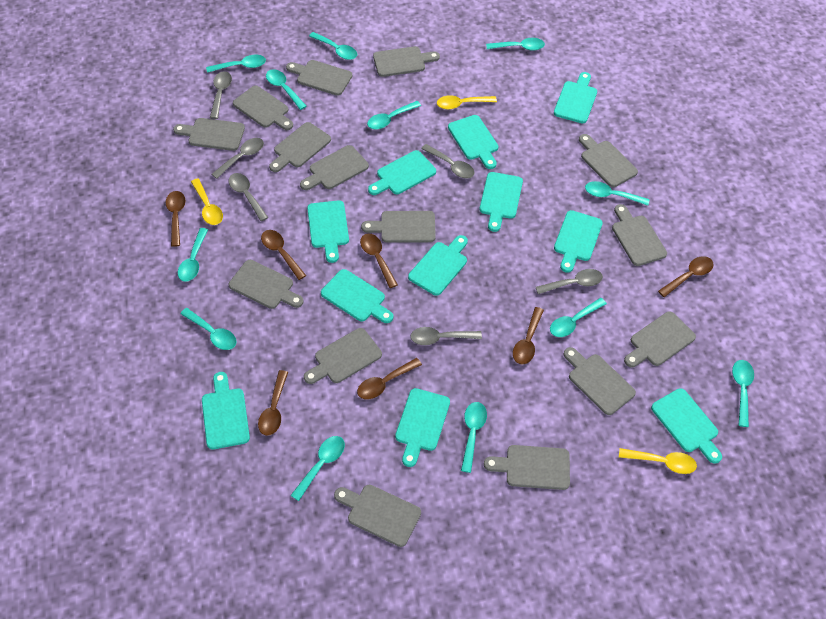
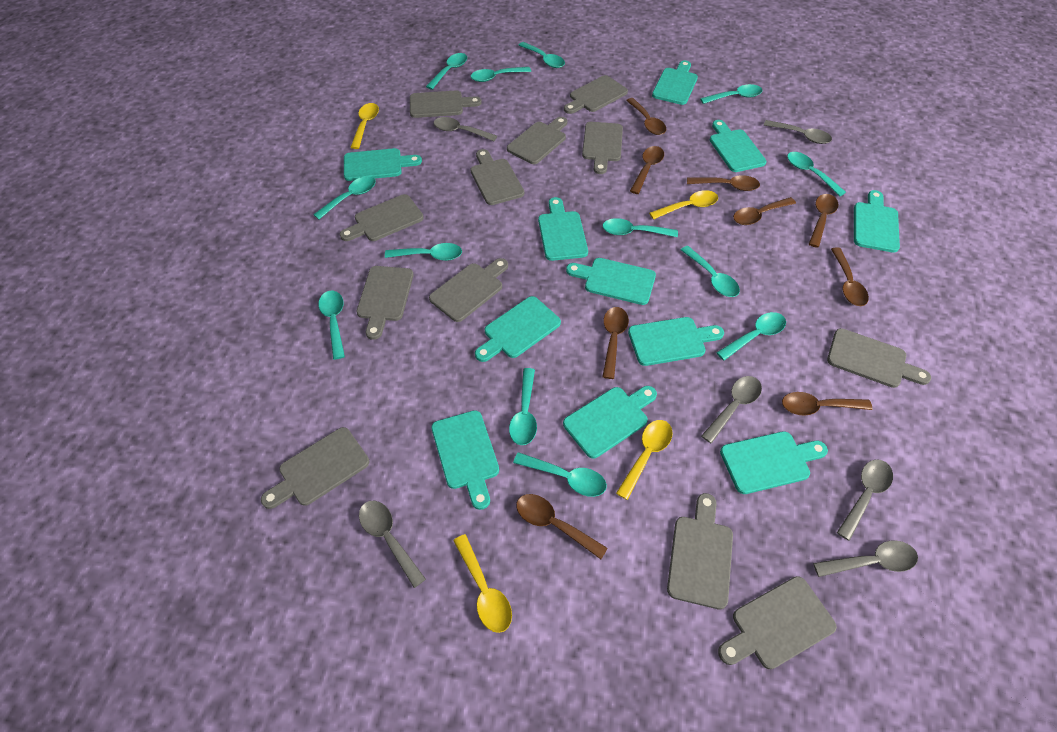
brown spoon: [165,191,185,247] [258,370,288,436] [261,230,306,280] [357,358,422,399] [360,233,398,288] [513,307,544,364] [658,256,714,297] = 7 -> [516,494,608,559] [602,307,629,379] [626,98,666,135] [630,146,664,194] [687,175,760,191] [733,197,796,225] [782,392,873,416] [809,194,838,248] [831,247,869,306] = 9
grey cutting board: [173,118,245,151] [229,260,304,309] [233,86,293,130] [269,122,331,172] [286,60,352,96] [300,145,369,190] [304,328,382,384] [334,485,421,547] [361,211,436,243] [373,46,440,77] [484,445,570,490] [564,347,636,415] [579,134,638,187] [612,204,667,266] [624,311,696,367] = 15 -> [261,427,369,509] [340,194,424,241] [356,266,413,340] [410,91,482,118] [429,258,508,322] [470,149,524,205] [507,117,567,164] [564,75,628,114] [582,122,623,174] [667,493,733,609] [718,576,837,669] [827,328,931,388] = 12
turquoise spoon: [178,228,208,282] [180,308,237,350] [206,55,266,73] [266,69,307,110] [290,436,345,501] [309,32,357,60] [367,101,421,129] [461,402,487,473] [486,38,545,51] [550,298,607,337] [585,181,649,206] [732,360,754,427] = 12 -> [313,176,376,219] [319,291,345,360] [385,243,462,261] [426,53,467,90] [471,67,531,82] [509,368,537,445] [513,452,607,497] [518,42,565,68] [602,218,678,237] [681,246,740,297] [700,84,763,104] [716,312,786,360] [787,152,846,196] = 13
yellow spoon: [191,179,223,225] [437,95,497,110] [619,448,697,474] = 3 -> [350,103,379,149] [453,534,512,633] [616,420,673,500] [649,190,718,219] = 4

